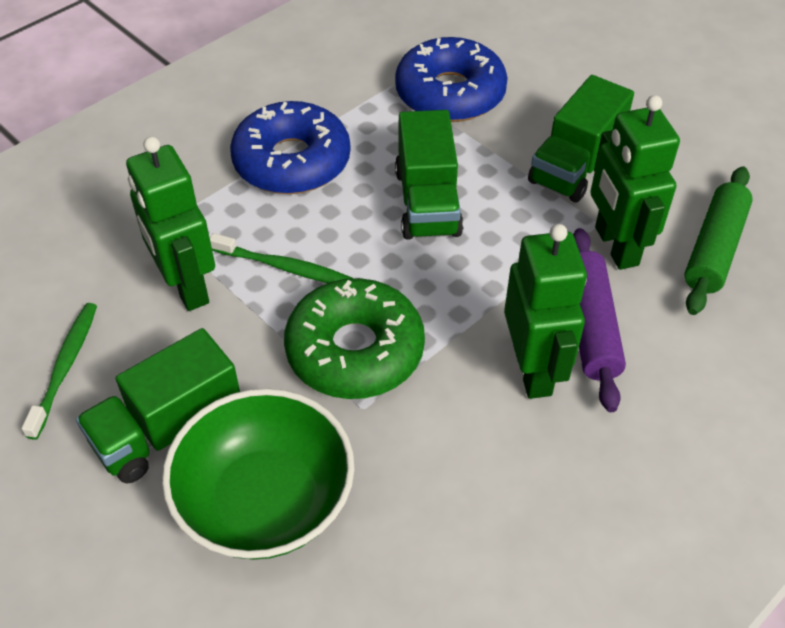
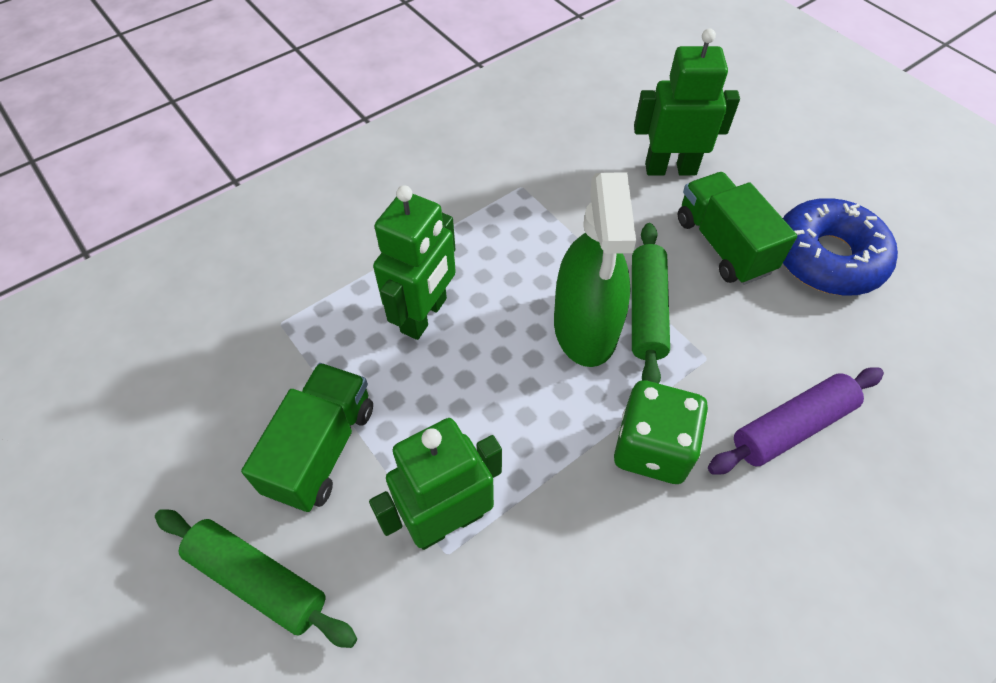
blue donut: [230,101,351,194] [395,37,508,122] = 2 -> [783,198,898,296] = 1
green bowl: [162,388,354,560] = 1 -> none = 0
green dice: none = 0 -> [614,380,708,484] = 1
green donut: [284,278,425,399] = 1 -> none = 0
green rolling pin: [684,166,753,315] = 1 -> [155,509,357,648] [632,223,670,384] = 2
green spray bottle: none = 0 -> [554,172,636,367] = 1
green toothbrush: [21,303,97,440] [210,233,353,283] = 2 -> none = 0
green truck: [76,328,240,483] [395,110,463,240] [528,75,634,203] = 3 -> [241,363,373,512] [678,172,797,285] = 2

